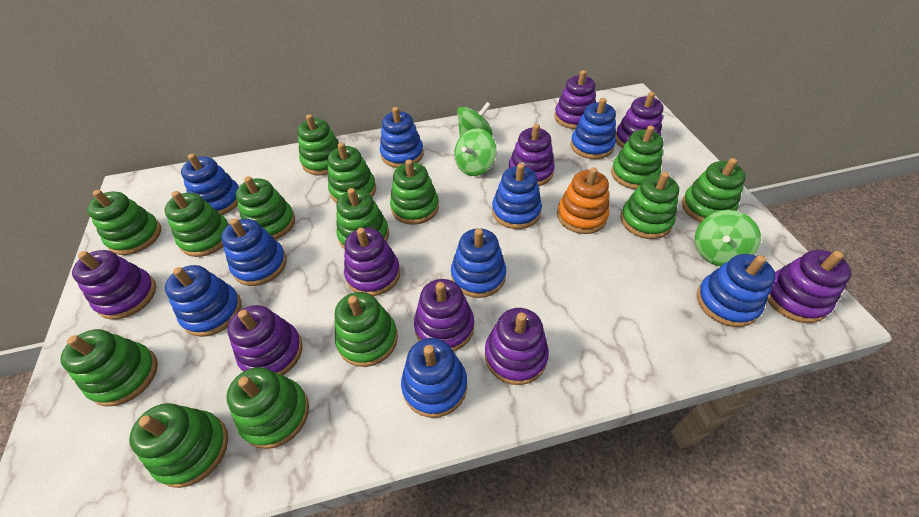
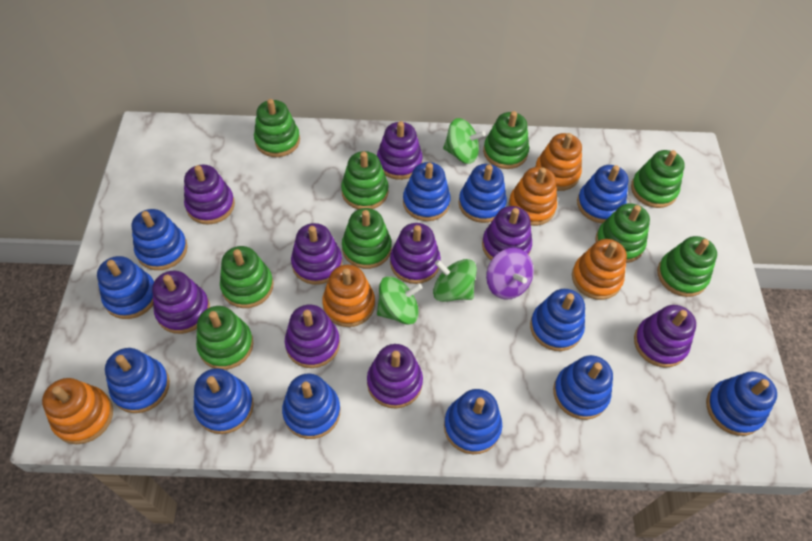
blue stacking toy: [165,265,241,337] [181,154,238,215] [221,218,287,286] [380,107,424,168] [401,338,467,418] [451,228,506,298] [492,163,542,229] [570,98,616,159] [697,254,776,327] = 9 -> [97,256,154,319] [105,348,170,413] [132,209,188,270] [194,368,254,434] [282,373,340,439] [403,162,451,221] [444,389,502,454] [459,164,507,223] [530,289,585,351] [553,355,613,420] [577,165,628,223] [706,372,777,436] = 12
green stacking toy: [60,329,158,406] [87,190,161,255] [129,403,228,488] [164,191,229,257] [226,367,309,449] [236,176,295,240] [297,114,339,175] [328,143,376,203] [335,292,398,367] [336,188,389,249] [390,160,439,225] [611,126,664,189] [620,172,679,239] [682,158,746,222] = 14 -> [196,306,253,370] [220,246,273,308] [254,99,300,157] [341,151,389,209] [342,208,392,269] [483,111,529,169] [595,203,650,263] [631,150,685,208] [657,236,717,297] = 9
orange stacking toy: [557,167,609,234] = 1 -> [42,378,113,444] [322,265,375,327] [508,167,557,226] [535,133,582,191] [572,239,627,300] = 5
purple spinning top: none = 0 -> [486,248,534,300] = 1

